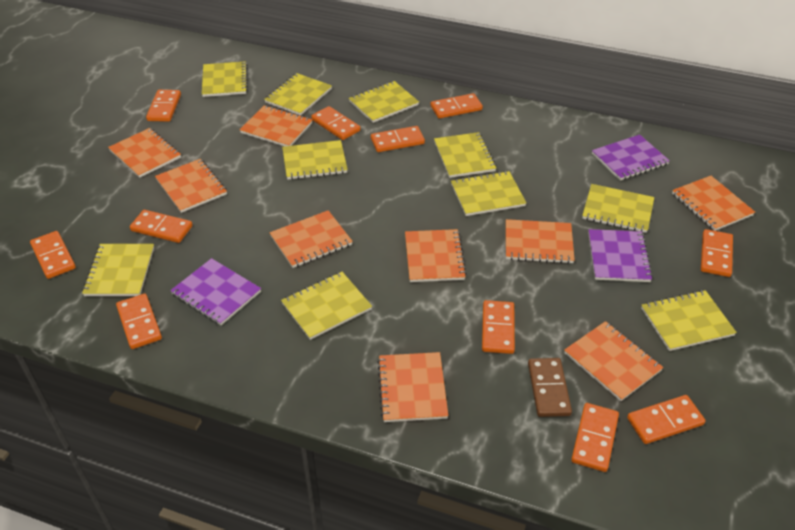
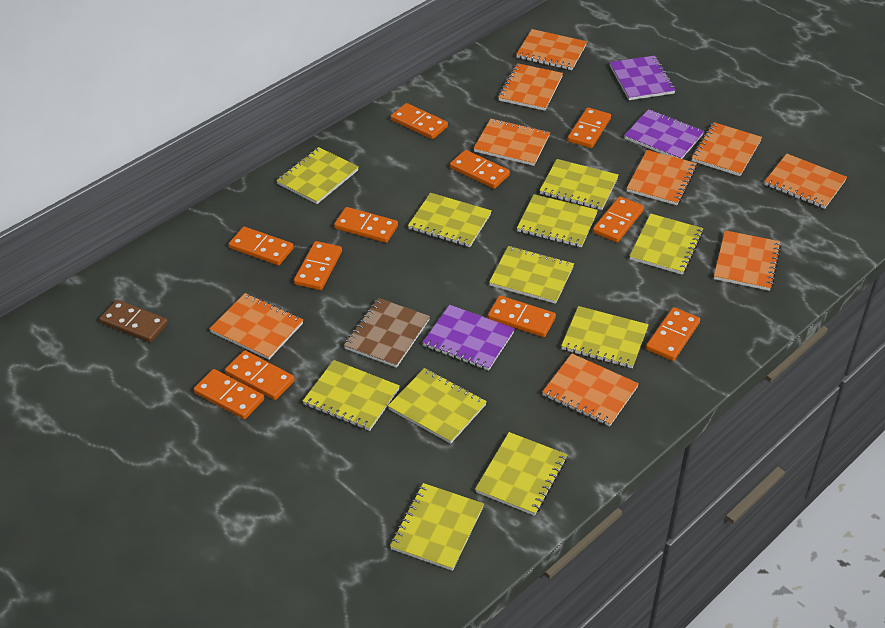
brown notebook: none = 0 -> [344,298,430,368] = 1
yellow notebook: [82,244,154,296] [202,61,248,97] [264,73,332,116] [281,272,372,340] [282,140,348,180] [349,81,419,123] [434,132,496,178] [451,171,526,216] [582,184,654,233] [641,290,737,351] = 10 -> [276,147,359,204] [303,360,400,431] [388,368,487,444] [390,483,484,571] [408,193,492,247] [475,432,567,516] [489,246,574,304] [517,194,598,247] [539,159,619,210] [561,306,649,368] [630,214,703,275] = 11

